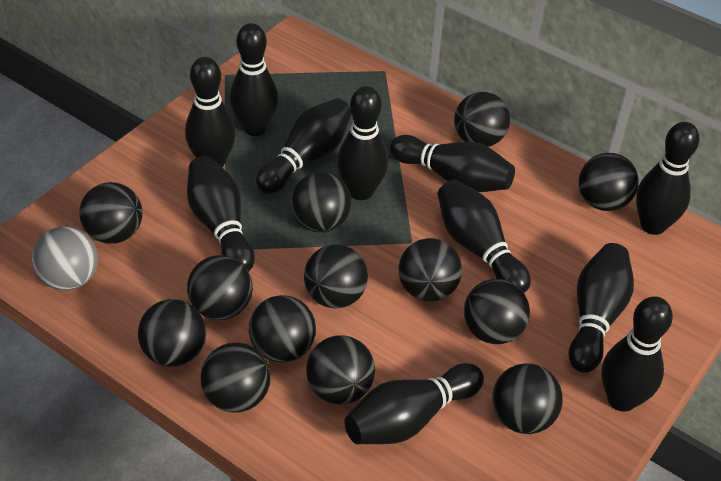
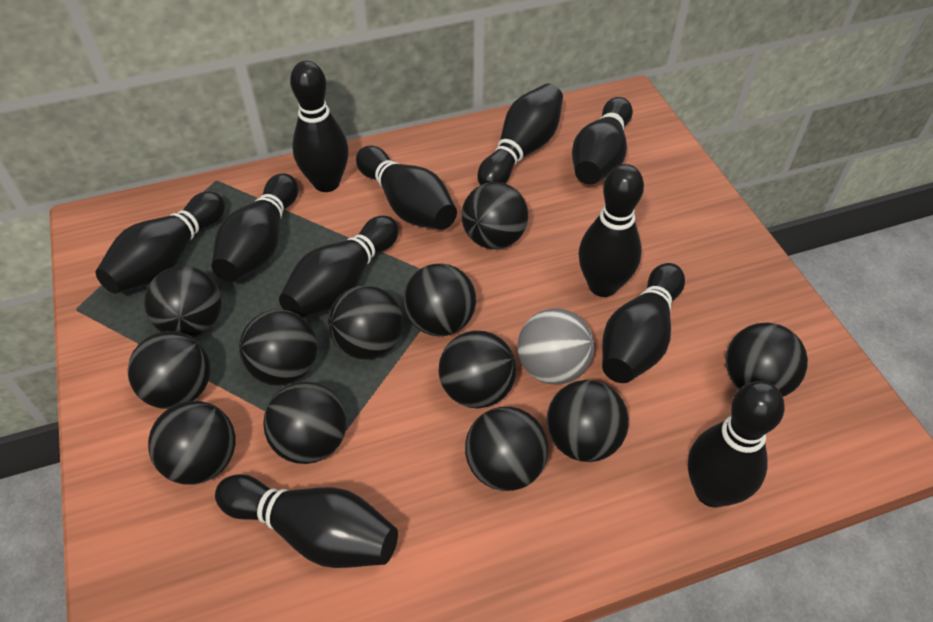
black ball: [79,182,143,244] [138,299,206,367] [187,255,253,320] [201,342,271,413] [249,295,316,363] [291,172,351,233] [304,244,368,308] [306,335,375,405] [398,238,462,302] [454,92,510,147] [464,279,530,344] [492,363,563,434] [579,153,639,211] = 13 -> [128,331,210,409] [144,266,222,337] [148,401,236,485] [239,309,317,386] [263,382,347,464] [328,285,403,360] [404,263,476,336] [439,331,516,408] [462,182,528,249] [465,407,548,491] [547,380,629,462] [725,323,808,397] = 12

